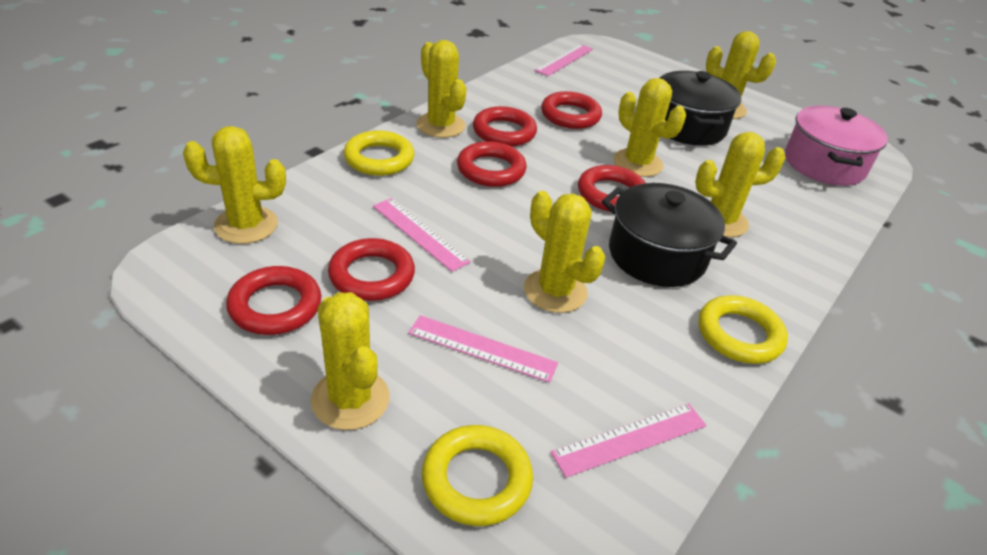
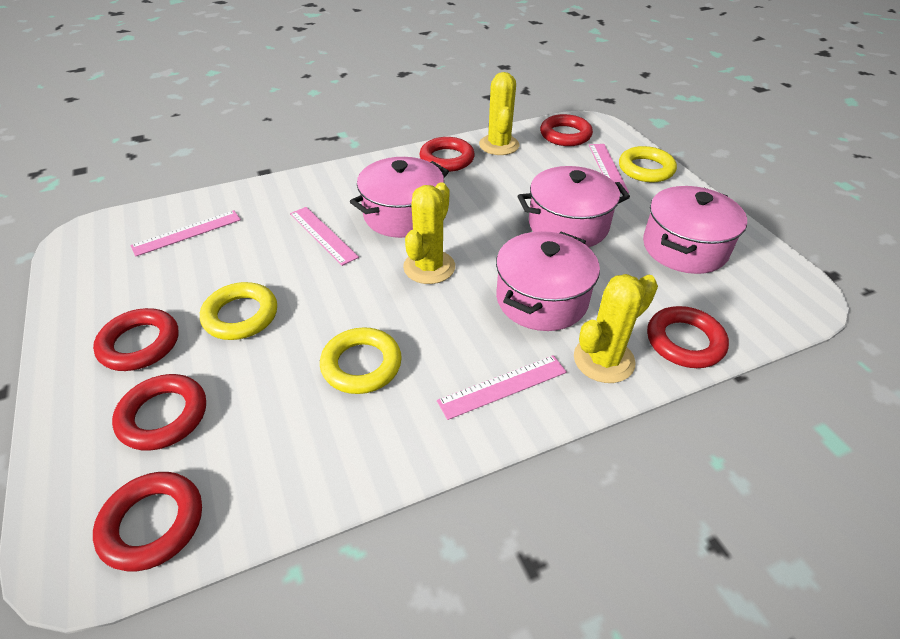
black pot: [602,183,737,287] [660,71,741,146] = 2 -> none = 0
pink pot: [785,106,888,186] = 1 -> [350,157,449,238] [496,231,600,331] [518,166,630,247] [643,186,747,274] = 4
yellow cactus: [183,126,286,244] [311,292,390,430] [416,40,467,138] [524,191,605,313] [613,78,686,177] [695,132,785,237] [706,31,776,119] = 7 -> [403,182,455,284] [479,72,519,155] [574,274,658,383] = 3

